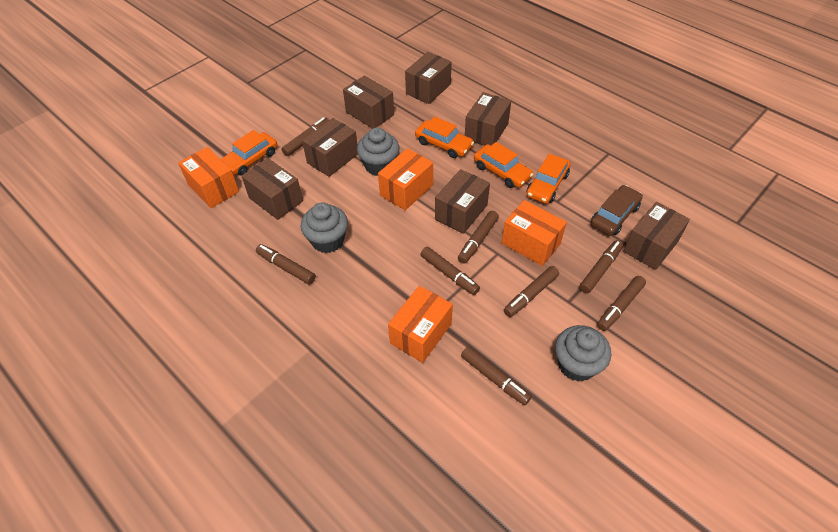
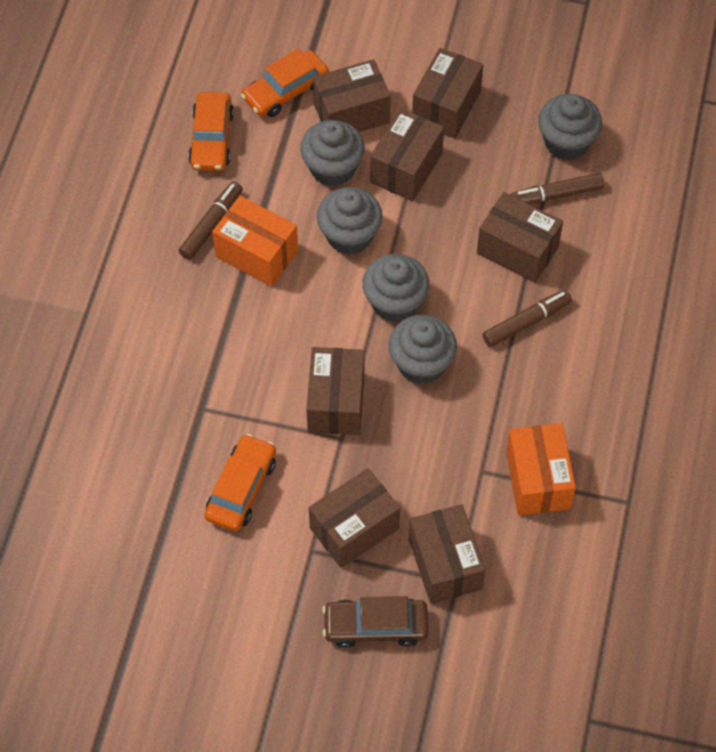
brown marker: [256,244,316,284] [282,117,329,156] [420,246,480,295] [458,211,499,263] [461,346,532,405] [504,266,559,317] [579,240,623,293] [597,276,646,331] = 8 -> [179,182,243,260] [482,290,572,347] [510,173,604,205] = 3
grey cupcake: [301,202,348,253] [357,127,399,176] [555,325,611,382] = 3 -> [300,120,365,187] [317,187,383,255] [362,254,429,322] [389,315,457,384] [538,94,602,160] = 5
orange box: [178,147,239,208] [378,148,433,210] [388,286,453,363] [502,200,567,266] = 4 -> [212,196,298,286] [506,423,576,515] = 2
orange car: [221,130,277,176] [415,116,474,158] [474,142,533,188] [527,154,571,204] = 4 -> [188,92,234,171] [205,434,276,531] [241,49,329,117] = 3

